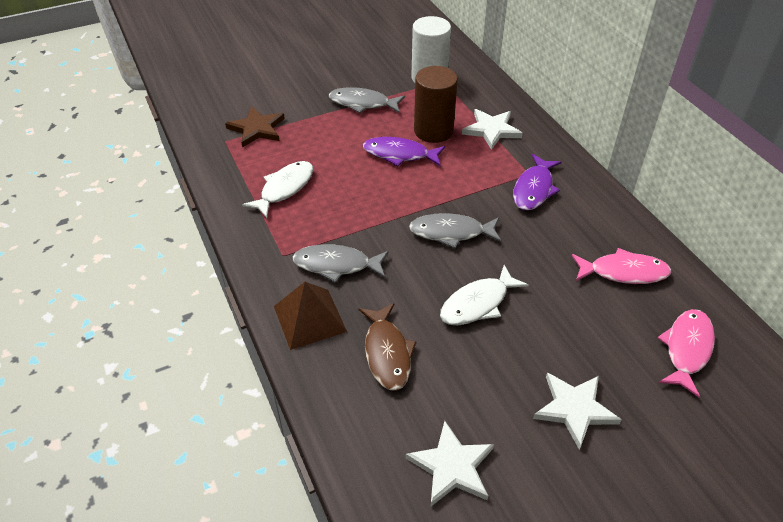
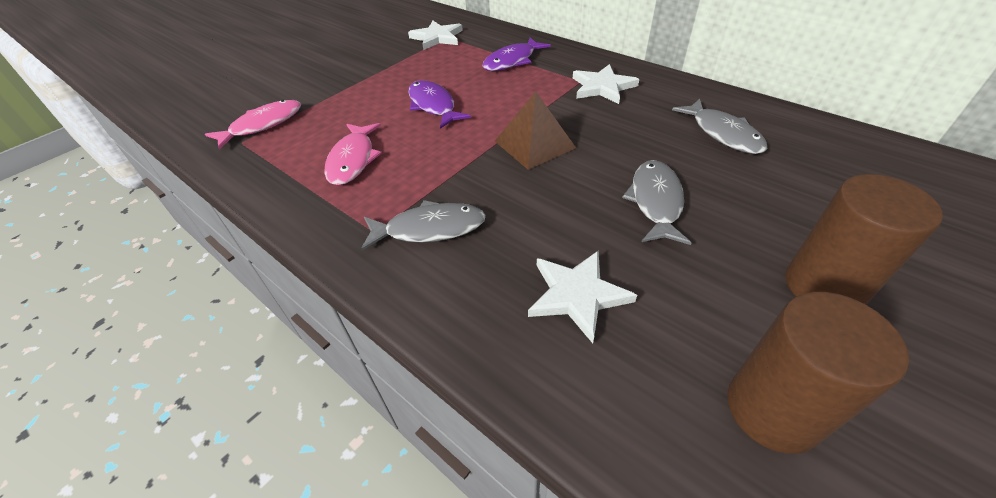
brown cylinder: [414,66,458,143] = 1 -> [728,292,909,454] [785,174,943,305] = 2
brown fish: [359,303,417,391] = 1 -> none = 0
brown star: [225,106,285,148] = 1 -> none = 0
white cylinder: [411,16,451,83] = 1 -> none = 0
white fish: [242,161,314,218] [440,265,529,326] = 2 -> none = 0

